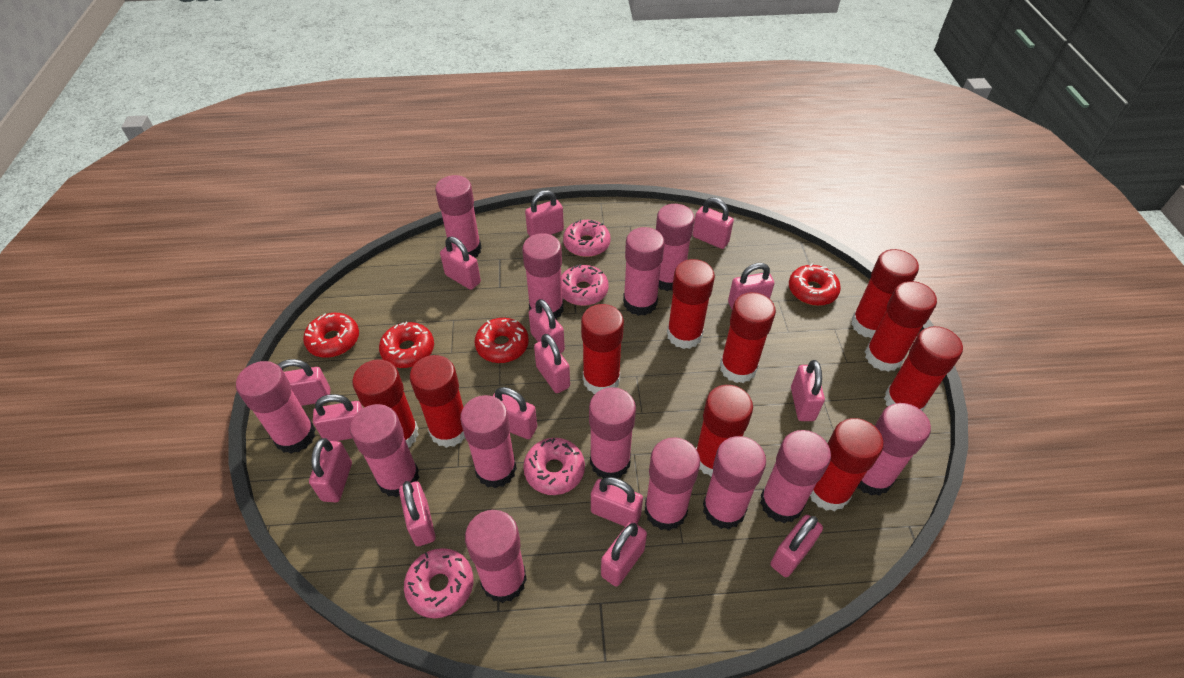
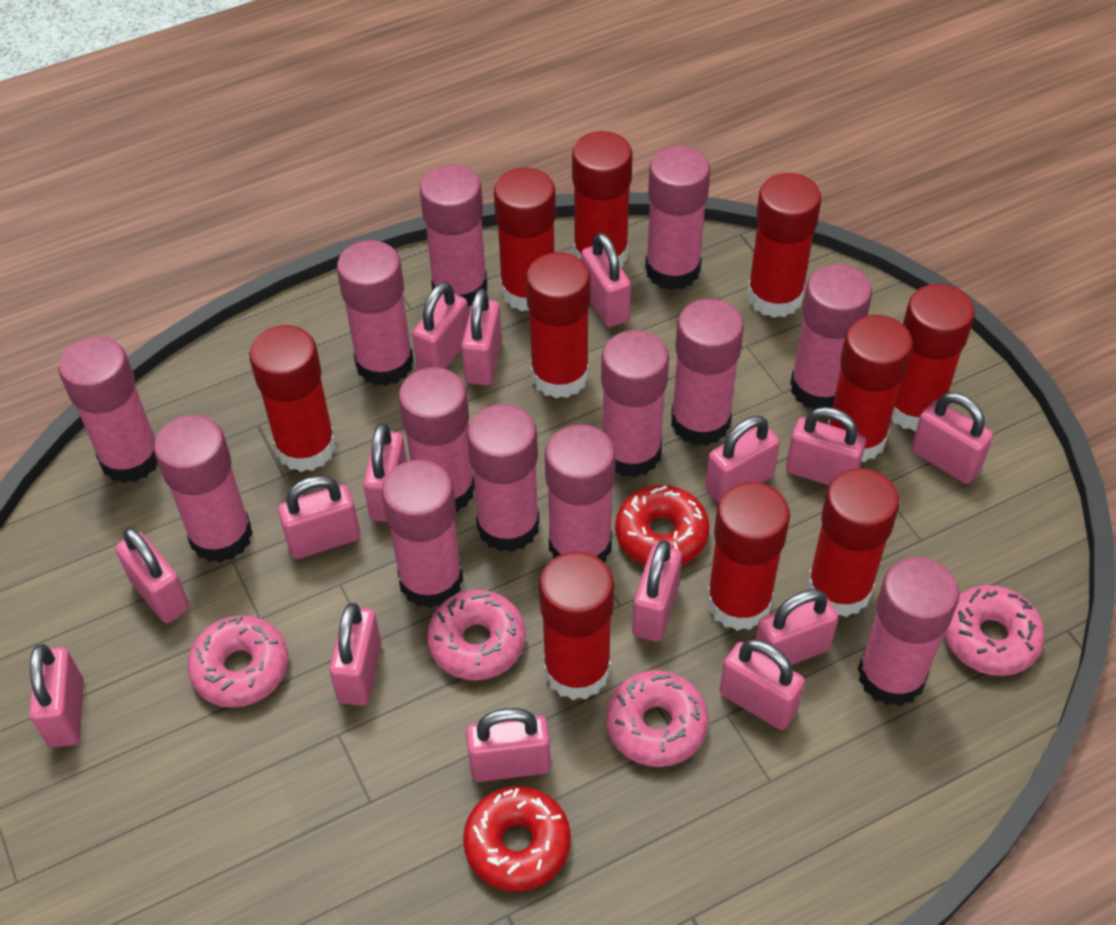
red donut: [303,313,359,358] [379,322,434,368] [475,318,529,363] [789,263,841,306] = 4 -> [463,786,571,892] [615,485,710,565] = 2

